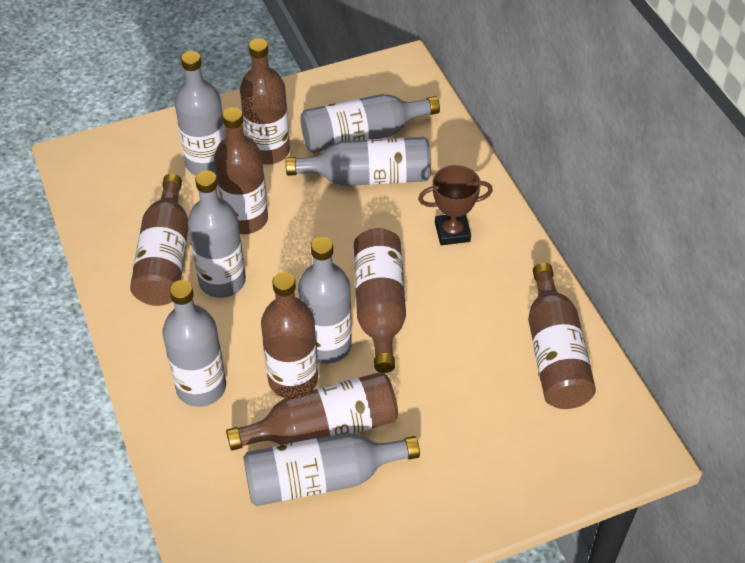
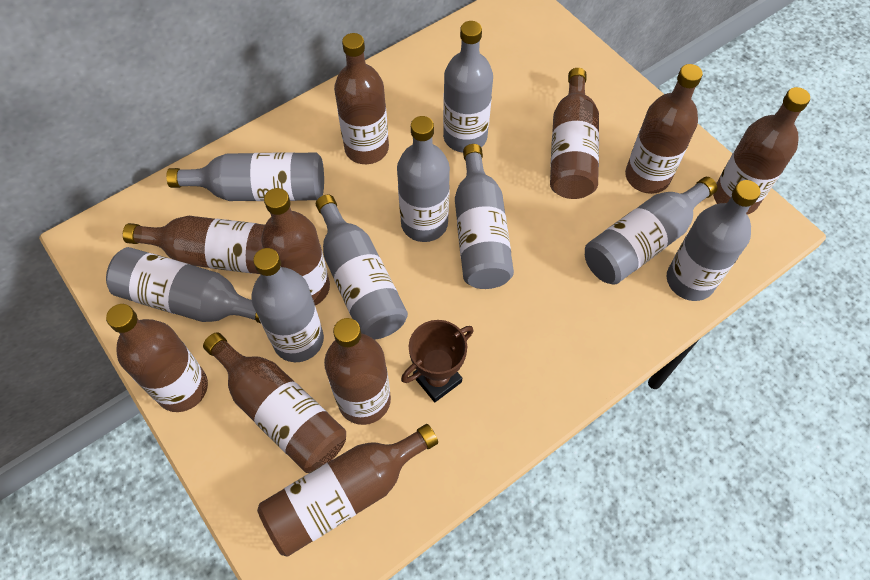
brown bottle: [130,174,188,306] [214,107,268,234] [226,372,398,451] [240,38,290,165] [261,272,318,398] [354,228,406,373] [528,263,596,409] = 7 -> [106,304,208,412] [123,216,265,274] [203,332,346,473] [257,424,438,557] [261,188,330,305] [324,318,391,425] [334,33,389,164] [550,68,599,199] [625,64,703,194] [713,87,810,214] = 10
grey bottle: [162,280,226,407] [175,51,226,175] [188,171,246,298] [243,433,420,506] [286,137,431,186] [298,237,352,364] [300,94,440,153] = 7 -> [106,247,261,323] [166,152,324,201] [251,248,324,362] [316,195,408,340] [397,116,450,242] [443,21,493,153] [455,144,514,289] [585,177,718,285] [667,180,761,301] = 9

